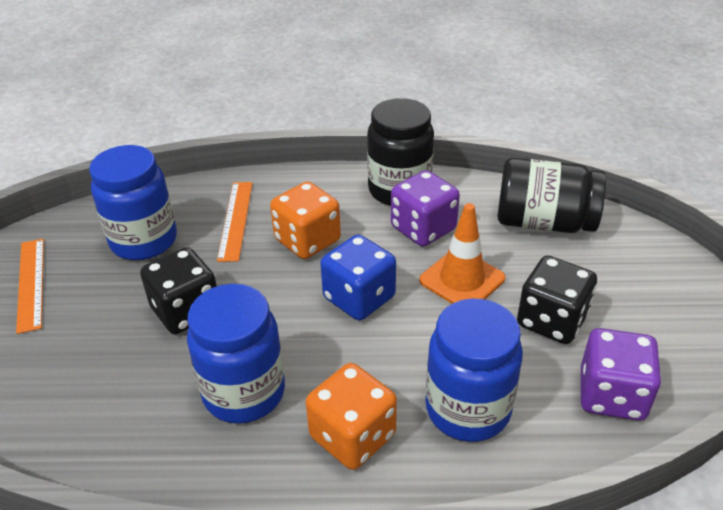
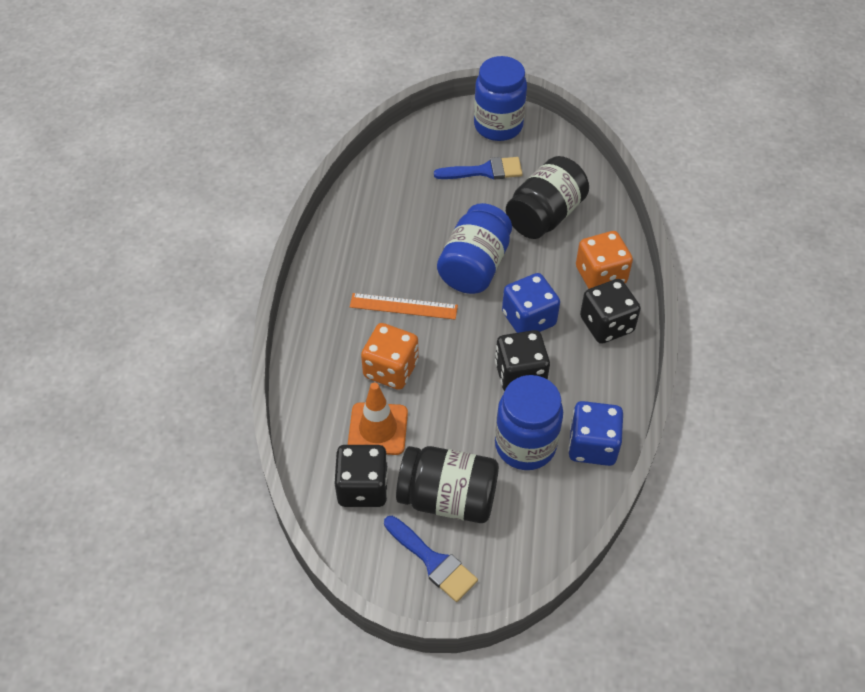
black dice: [140,247,217,334] [517,256,597,344] = 2 -> [334,445,388,507] [495,330,550,391] [580,279,641,344] = 3
blue brush: none = 0 -> [384,516,478,602] [434,157,523,180] = 2
blue dice: [320,234,396,320] = 1 -> [502,273,560,333] [568,401,623,466] = 2
orange ruler: [16,239,44,334] [217,182,253,262] = 2 -> [350,293,458,320] = 1
purple dice: [391,170,460,247] [581,328,661,421] = 2 -> none = 0

